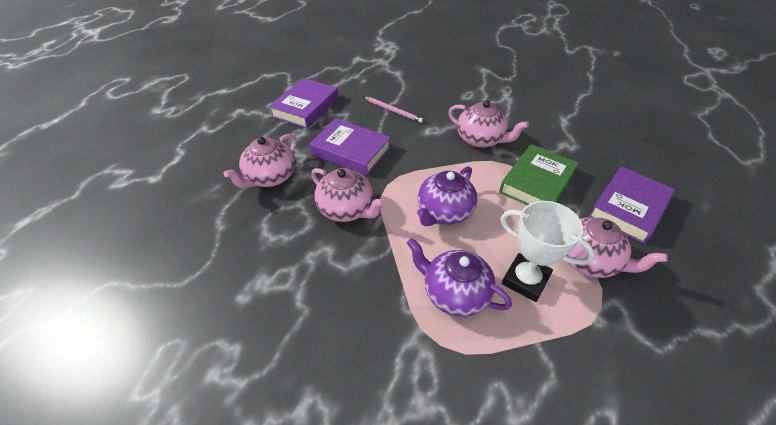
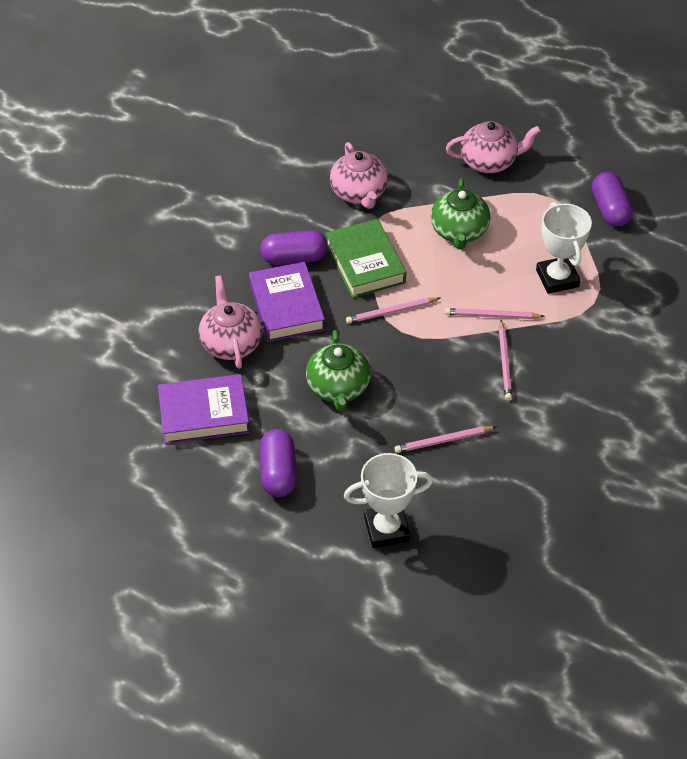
green teapot: none = 0 -> [306,330,371,412] [431,179,490,250] = 2
pink pencil: [364,97,423,123] = 1 -> [346,297,440,324] [394,426,496,453] [445,308,545,319] [499,320,512,401] = 4
pink teapot: [224,134,297,189] [311,168,385,222] [448,100,529,148] [567,217,668,278] = 4 -> [199,275,262,369] [330,142,388,209] [446,121,541,173] = 3
purple book: [269,78,339,129] [309,119,391,176] [588,166,675,244] = 3 -> [158,374,250,444] [249,262,325,342] = 2
purple capsule: none = 0 -> [259,429,297,497] [260,230,327,265] [592,172,633,227] = 3
purple teapot: [407,238,512,317] [417,166,477,226] = 2 -> none = 0
white trophy: [500,201,595,302] = 1 -> [344,453,433,548] [536,202,592,294] = 2

